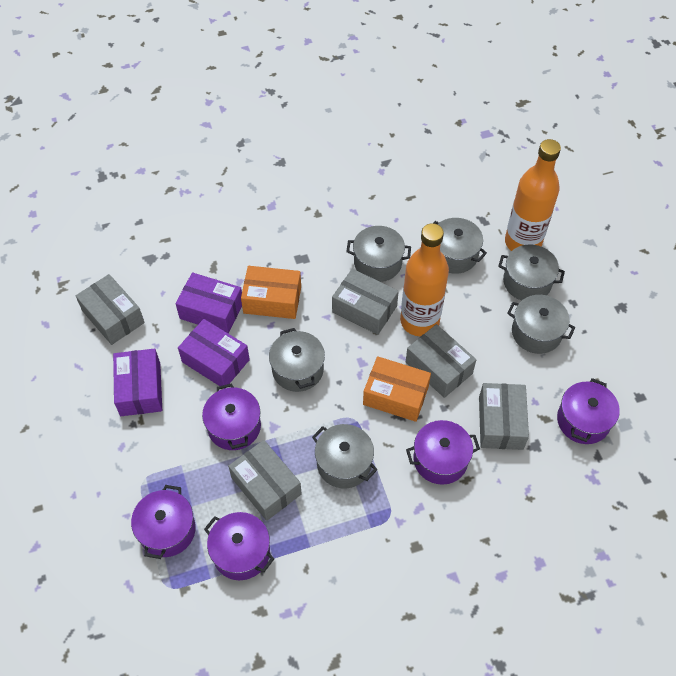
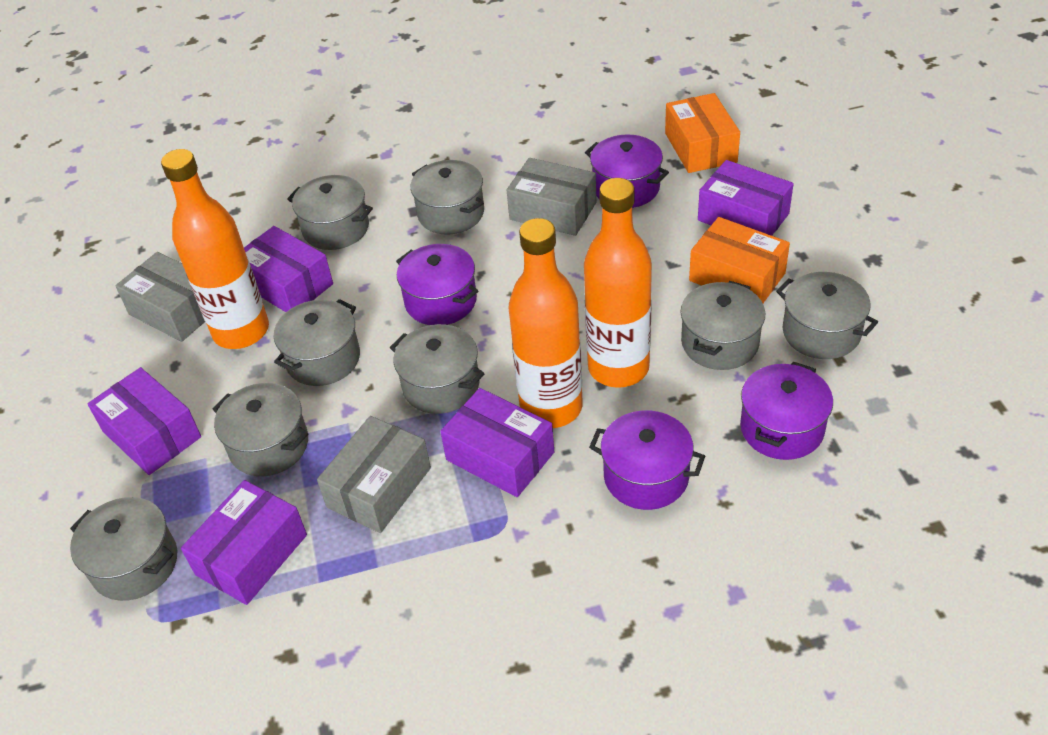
grey box: [76,274,145,345] [228,440,302,521] [332,269,399,335] [406,324,476,398] [479,383,529,450] = 5 -> [115,252,205,342] [317,416,431,533] [507,158,596,236] = 3
grey pot: [269,328,325,392] [312,424,377,488] [346,226,411,282] [434,218,487,274] [498,245,565,300] [507,295,575,354] = 6 -> [70,497,177,601] [212,383,308,476] [274,299,360,386] [287,175,373,250] [390,324,485,414] [410,160,484,235] [680,281,765,370] [776,272,878,359] = 8
orange bottle: [400,223,449,336] [505,139,561,251] = 2 -> [161,149,269,349] [509,218,583,428] [584,178,652,388] = 3
purple box: [113,348,162,416] [176,272,242,334] [178,319,250,389] = 3 -> [87,367,201,475] [181,480,307,605] [244,226,333,312] [440,388,554,497] [698,160,794,236] = 5
purple pot: [131,485,196,559] [202,383,261,450] [204,512,274,580] [406,420,480,485] [557,378,620,444] = 5 -> [396,244,478,325] [585,134,669,208] [589,410,705,510] [740,362,833,460] = 4

